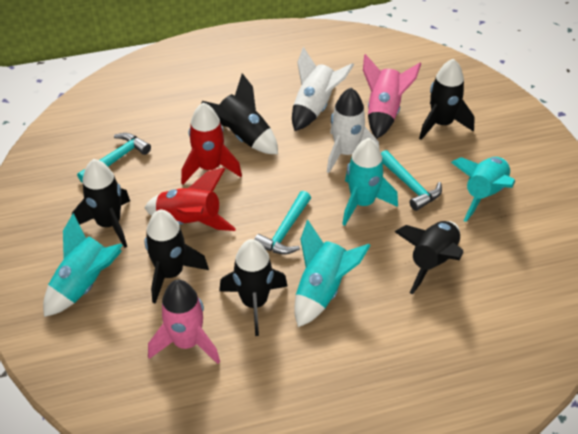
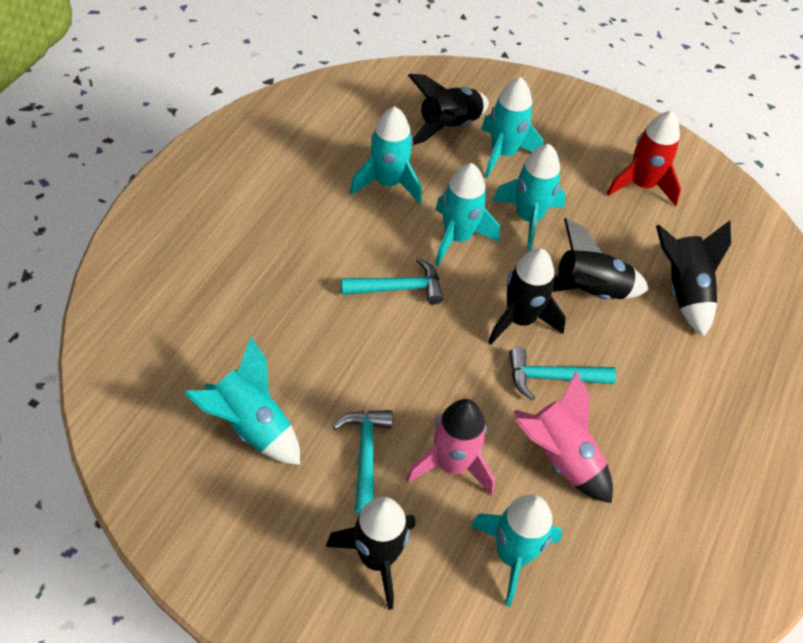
black rocket: [72,159,130,248] [145,210,209,304] [201,73,278,154] [219,239,288,336] [395,221,464,295] [419,58,475,140] = 6 -> [326,497,415,610] [408,74,489,145] [488,248,566,345] [552,218,649,299] [656,220,731,337] = 5
red rocket: [144,168,236,231] [181,102,242,184] = 2 -> [607,111,681,206] = 1
turquoise rocket: [43,213,123,317] [294,220,371,327] [342,138,398,226] [451,157,515,222] = 4 -> [184,337,300,465] [350,106,422,204] [435,163,500,266] [470,494,562,607] [481,77,544,178] [492,144,566,251] = 6
white rocket: [292,47,354,131] [327,88,379,173] = 2 -> none = 0

